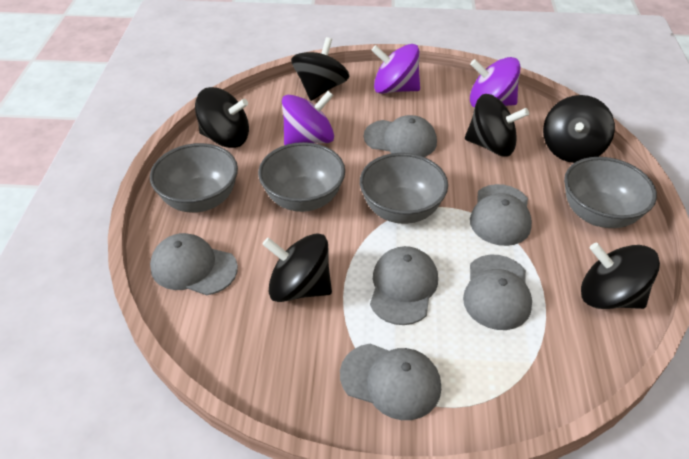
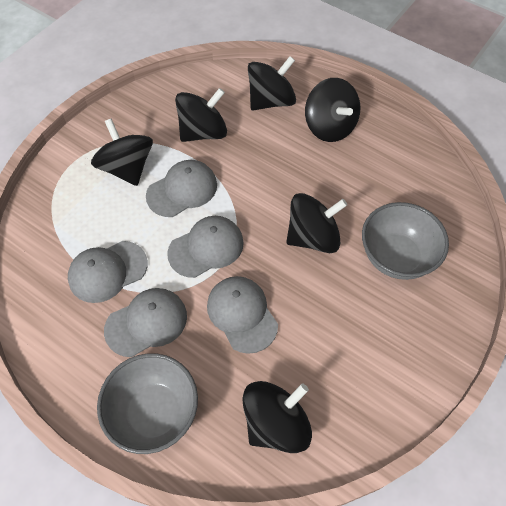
grey bowl: [150,143,238,213] [258,142,345,212] [360,153,448,224] [564,157,657,228] = 4 -> [97,353,198,454] [362,202,449,280] = 2
grey cap: [150,233,238,295] [340,344,441,420] [364,115,437,157] [370,246,438,325] [463,255,532,330] [470,184,532,246] = 6 -> [68,241,148,303] [104,288,187,357] [146,160,217,217] [167,216,244,278] [207,276,278,354] = 5
purple spinning top: [282,91,334,145] [371,44,420,94] [470,57,521,107] = 3 -> none = 0

